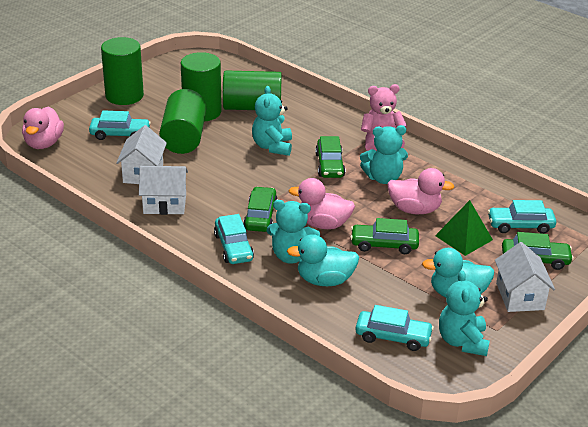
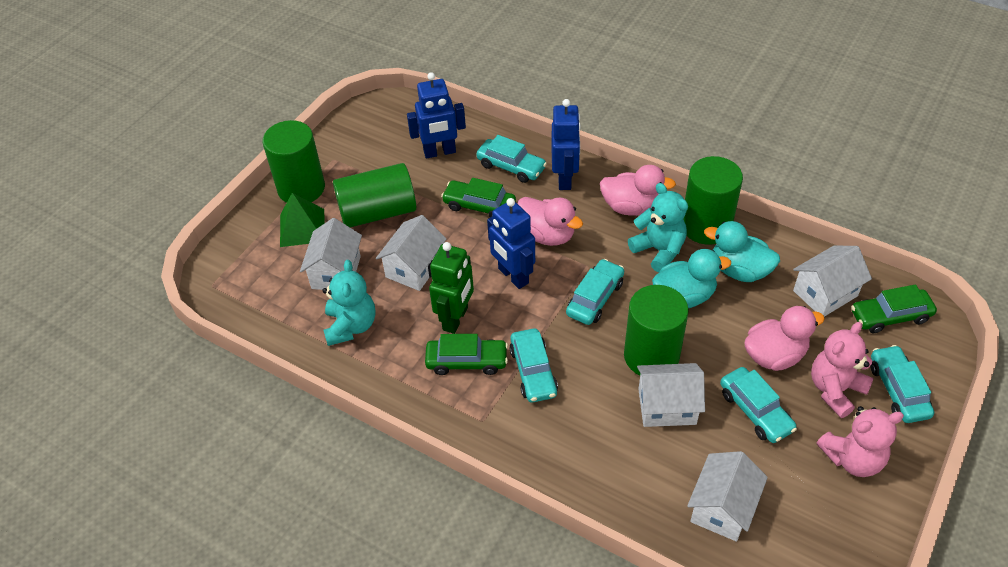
blue robot: none = 0 -> [407,72,466,159] [487,198,535,289] [552,99,581,190] = 3
green car: [243,187,278,232] [315,136,345,178] [350,218,419,254] [502,232,574,270] = 4 -> [425,334,508,375] [441,178,516,217] [851,284,937,333] = 3
green robot: none = 0 -> [429,242,474,334] = 1
pink teddy bear: [361,84,407,151] = 1 -> [811,322,874,418] [817,406,904,477] = 2
turquoise car: [89,110,151,140] [214,214,254,264] [355,305,434,351] [488,200,556,234] = 4 -> [476,135,547,183] [509,328,558,402] [566,259,624,325] [720,367,797,443] [870,345,934,423] = 5
turquoise teddy bear: [252,86,292,156] [267,200,320,264] [360,125,408,184] [439,270,490,356] = 4 -> [322,260,375,346] [628,183,688,272] = 2
white house: [116,125,167,184] [139,166,188,215] [495,242,555,312] = 3 -> [300,218,362,290] [376,215,446,291] [637,363,705,427] [687,451,768,542] [793,246,872,317] = 5

